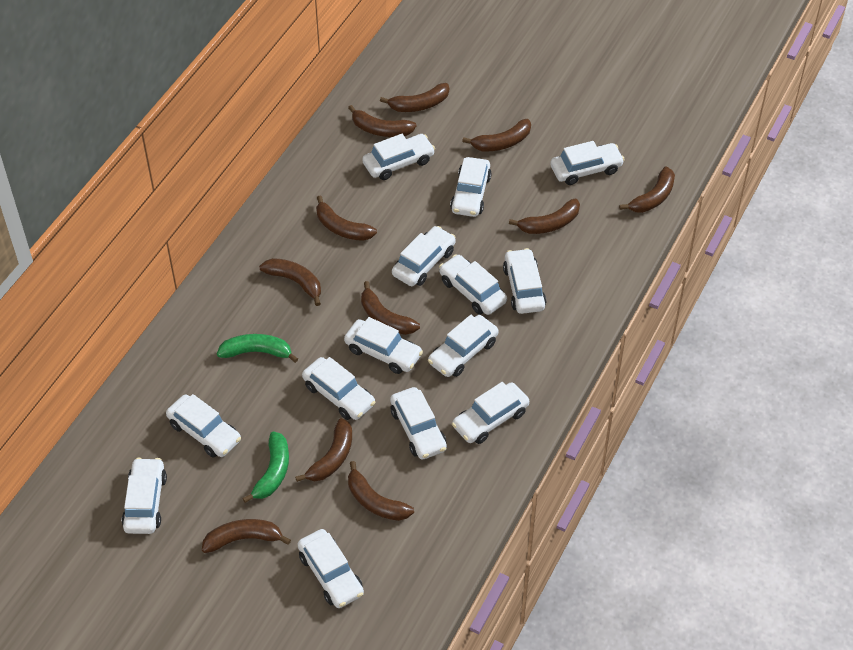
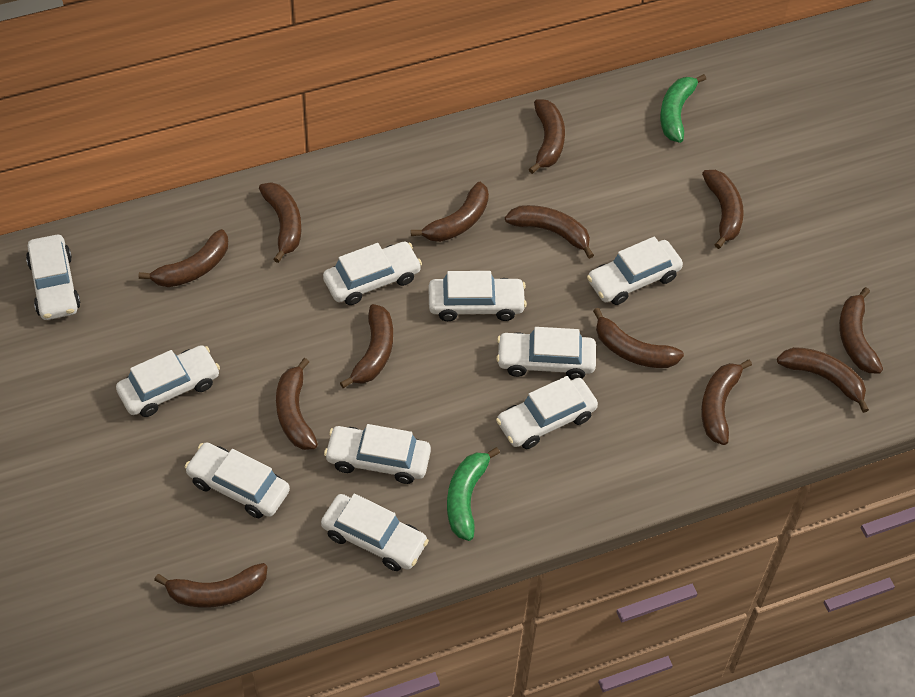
brown banana: [202,519,291,553] [259,258,321,306] [295,418,352,482] [316,195,377,241] [348,105,417,137] [348,461,414,521] [361,281,420,335] [380,83,449,112] [462,119,531,151] [509,199,580,234] [619,167,675,213] = 11 -> [139,229,228,287] [154,563,267,608] [259,182,302,263] [276,358,318,450] [340,304,393,388] [411,182,489,242] [505,205,594,259] [529,99,565,174] [593,308,684,368] [701,360,752,445] [702,170,744,249] [777,347,869,413] [839,287,883,374] = 13
white car: [122,458,167,534] [166,394,241,458] [298,529,364,608] [302,357,376,420] [344,317,423,374] [362,134,435,180] [390,387,447,459] [392,226,456,286] [428,315,499,377] [439,254,507,315] [450,157,492,217] [452,382,529,444] [503,248,546,314] [550,141,625,185] = 14 -> [26,235,81,320] [116,345,220,417] [185,442,290,518] [321,494,429,571] [323,241,422,305] [324,424,431,484] [428,271,527,321] [496,327,596,380] [496,376,598,449] [587,237,683,305] = 10

